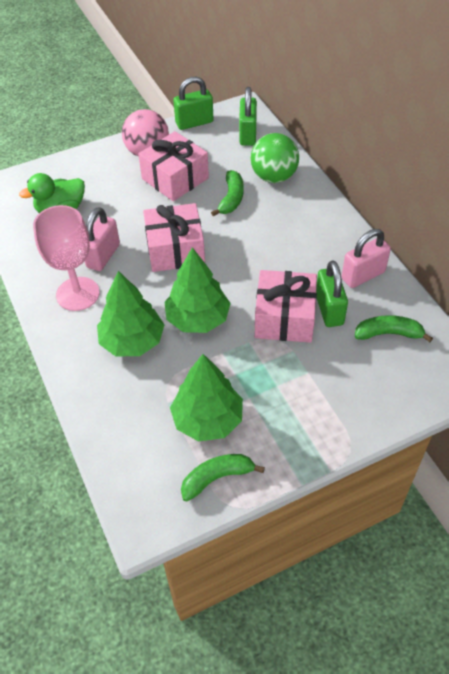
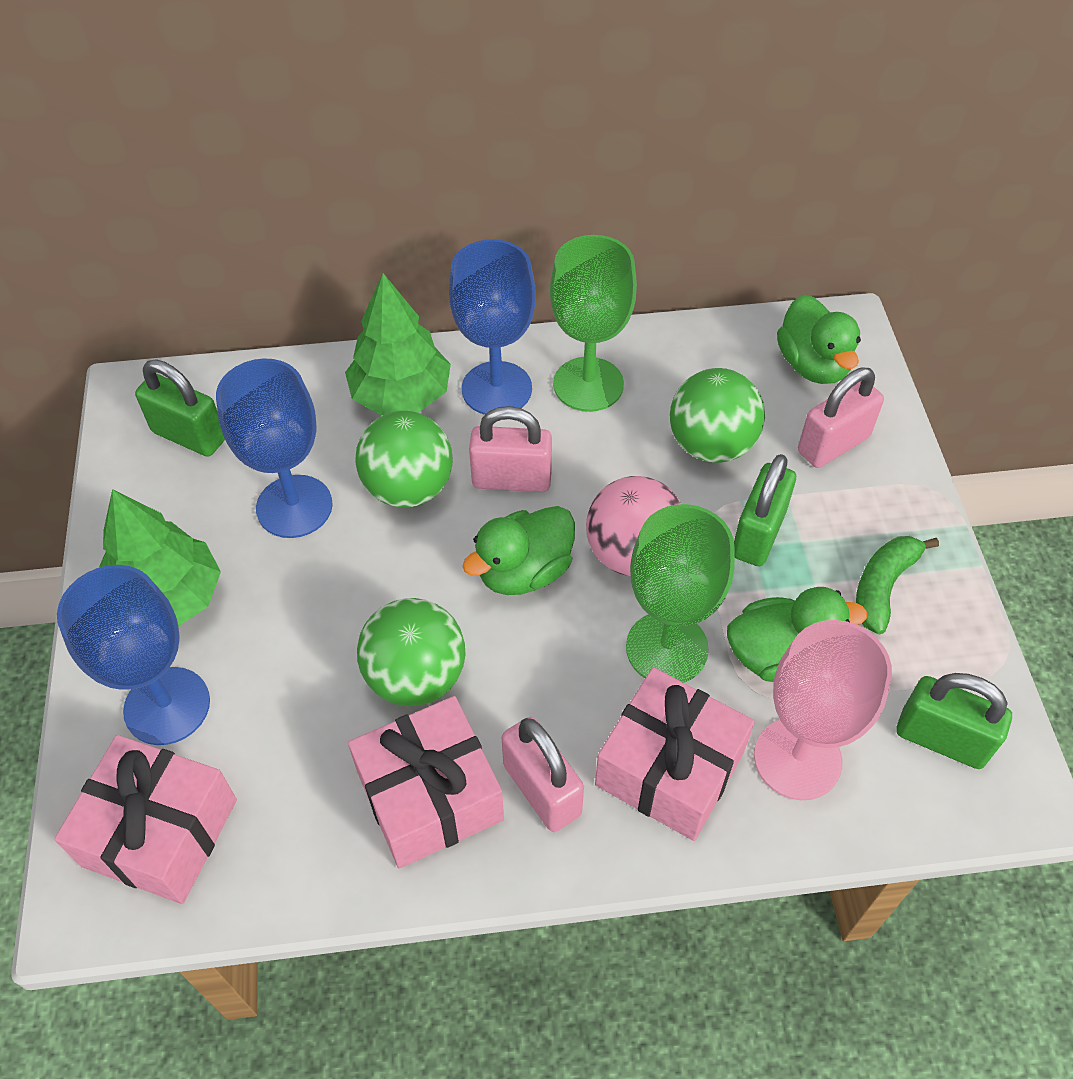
blue goblet: none = 0 -> [57,565,210,745] [216,358,333,538] [449,239,536,415] = 3
green ball: [251,133,299,183] = 1 -> [356,411,453,507] [357,598,466,706] [670,368,765,463] = 3
green banana: [181,454,265,501] [211,170,244,216] [355,315,433,342] = 3 -> [856,536,939,634] = 1
green duck: [19,173,85,213] = 1 -> [462,506,575,595] [727,587,867,682] [777,295,861,384] = 3
green goblet: none = 0 -> [550,235,637,412] [626,504,735,683] = 2
green tree: [97,271,164,356] [165,247,231,333] [170,354,243,441] = 3 -> [99,489,221,626] [345,273,451,415] = 2
pink padlock: [85,207,120,271] [341,229,391,288] = 2 -> [469,406,552,492] [502,717,584,832] [798,368,884,468] = 3

